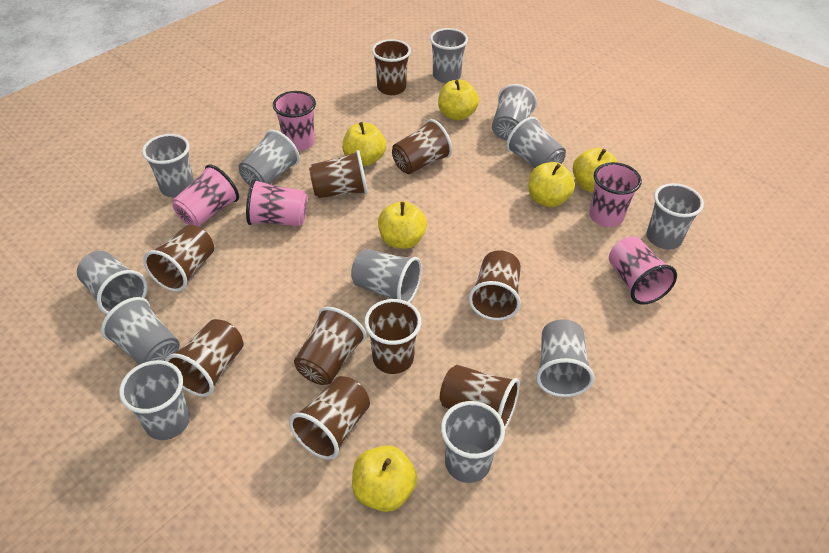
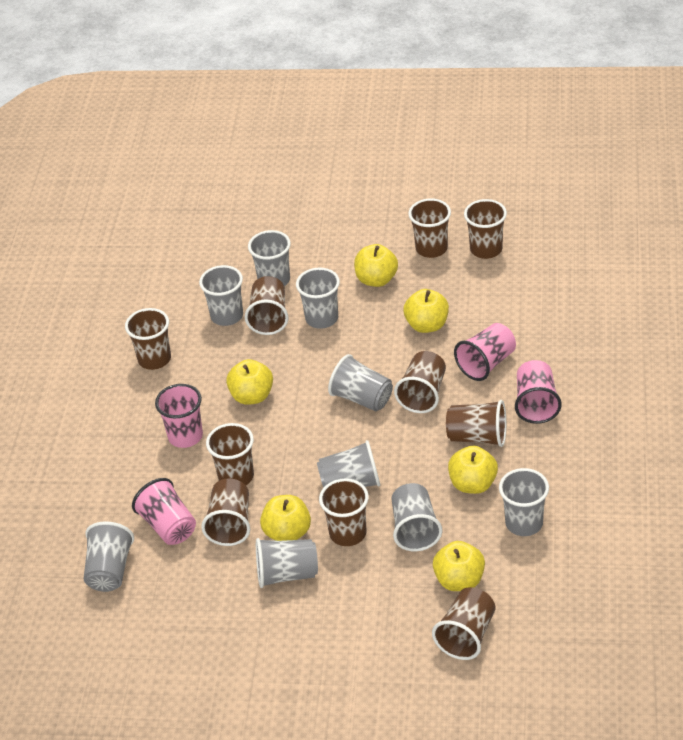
grey cup: [77,251,148,315] [101,297,180,365] [119,360,190,440] [142,134,194,197] [239,130,300,186] [351,249,422,303] [430,28,468,83] [441,401,505,483] [492,84,537,140] [506,117,566,168] [536,319,594,397] [646,183,704,249] = 12 -> [84,522,134,592] [199,265,243,326] [248,230,291,286] [256,538,318,588] [296,268,340,329] [317,440,380,488] [328,354,393,411] [391,483,442,551] [499,468,549,536] = 9
pink cup: [172,164,239,227] [246,179,307,226] [273,91,316,151] [589,162,642,227] [609,237,677,305] = 5 -> [132,478,196,545] [155,384,203,448] [454,323,516,381] [515,360,562,424] = 4

